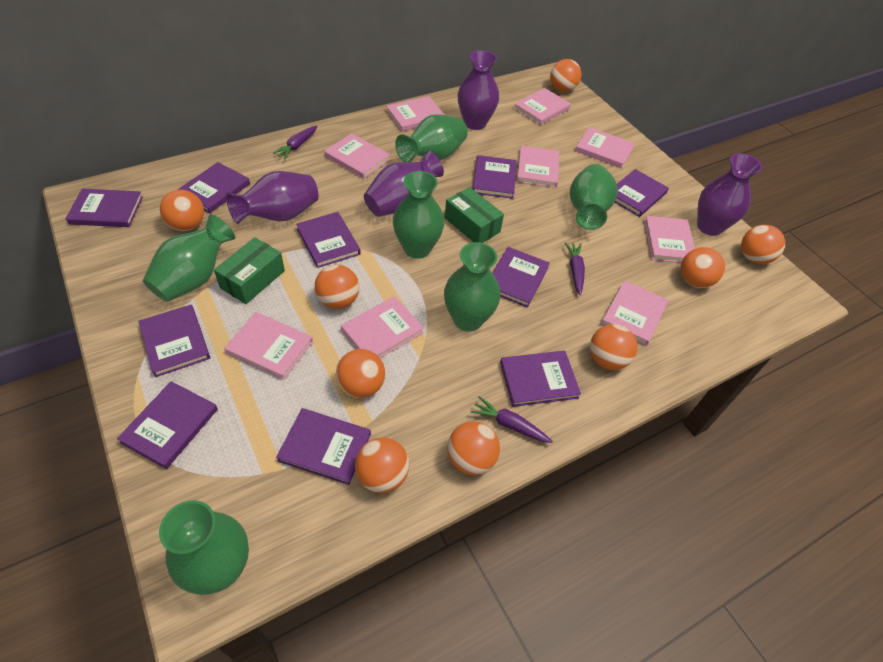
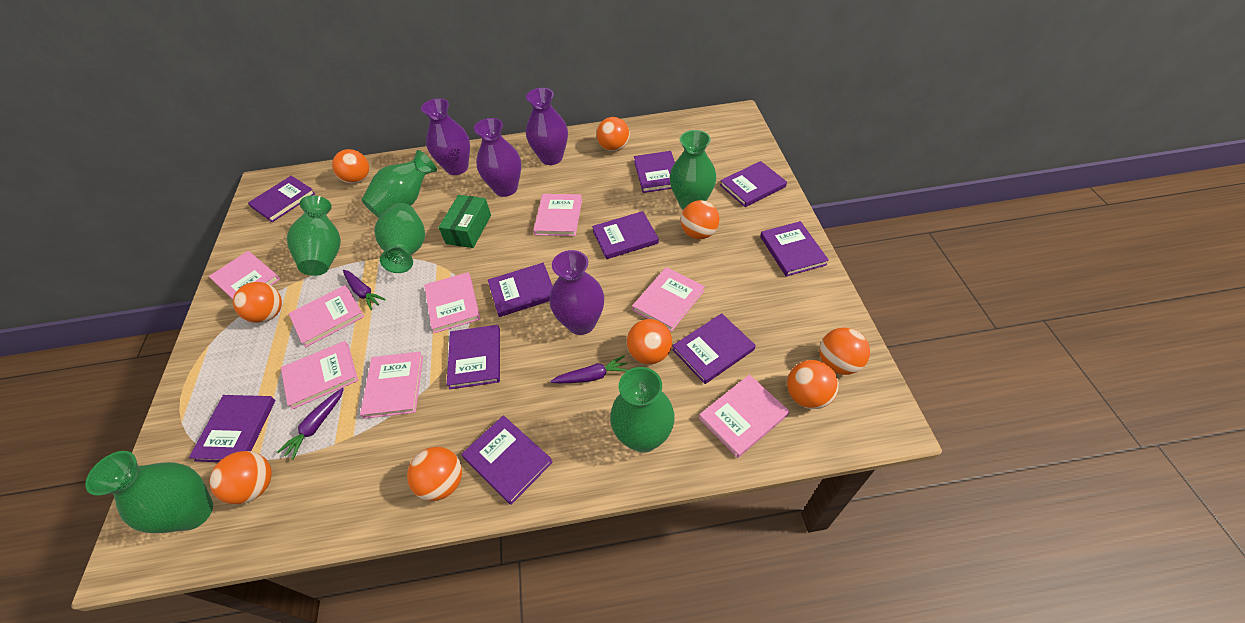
green box: [214,237,285,304] [445,187,504,243] = 2 -> [438,195,491,248] = 1
pink book: [224,312,313,380] [325,133,390,179] [341,296,424,358] [386,96,444,131] [513,88,571,125] [517,145,559,188] [575,127,635,168] [601,280,668,346] [644,216,695,263] = 9 -> [209,251,280,299] [281,341,358,409] [288,285,364,347] [360,352,423,419] [424,272,480,333] [533,194,582,236] [632,267,705,332] [699,375,790,458] = 8

